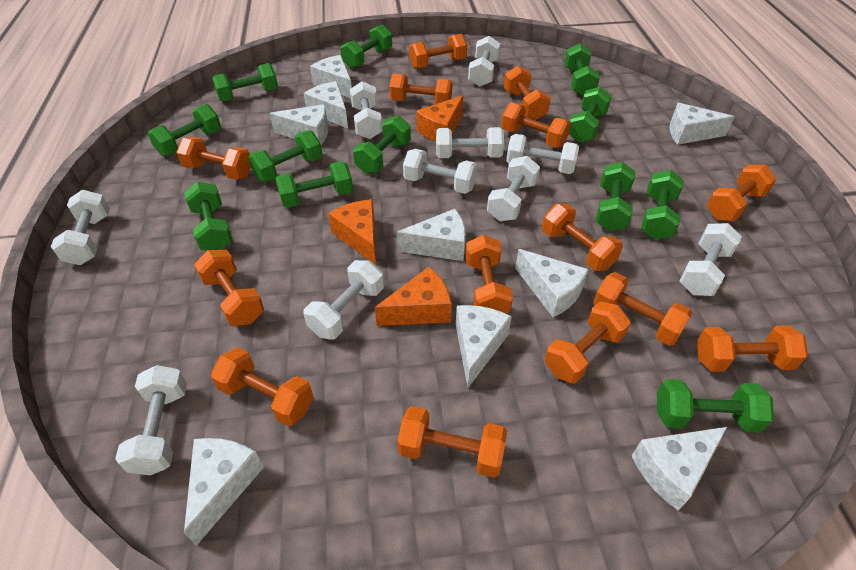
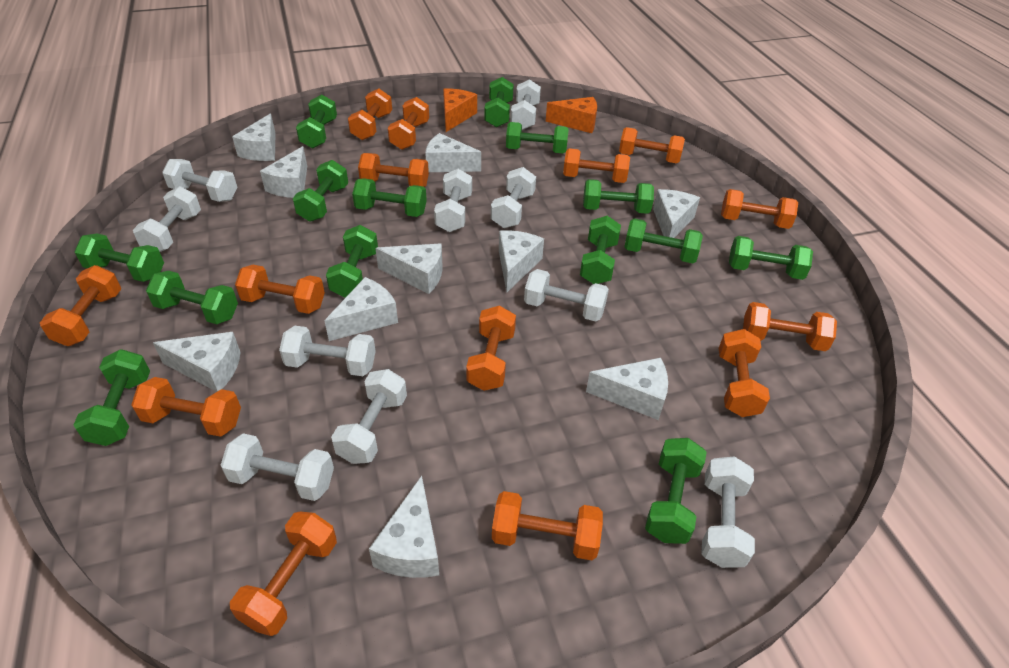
green dumbbell: [148,104,221,156] [184,182,233,251] [212,63,278,102] [248,130,322,182] [275,161,353,208] [340,24,392,69] [353,115,411,174] [564,43,600,96] [569,87,612,142] [595,162,635,231] [641,170,684,240] [657,379,774,433] = 12 -> [73,349,150,446] [74,234,164,282] [146,271,238,324] [293,160,348,222] [296,94,337,148] [326,225,378,298] [352,178,427,217] [484,77,514,127] [506,122,569,153] [580,216,621,284] [583,179,654,214] [624,218,703,263] [645,438,707,544] [729,236,813,280] = 14
orange cheese: [328,199,376,265] [375,267,452,326] [416,95,463,142] = 3 -> [443,88,477,132] [546,97,597,133] = 2
white cheese: [184,438,264,546] [269,104,328,145] [304,81,348,129] [310,55,352,98] [397,209,466,261] [456,305,512,388] [515,249,589,317] [632,427,727,511] [670,103,735,145] = 9 -> [153,332,241,392] [232,113,275,161] [260,146,307,198] [325,277,398,341] [369,476,439,578] [375,243,443,294] [425,133,481,172] [499,230,544,292] [586,358,668,420] [653,189,700,238] = 10

